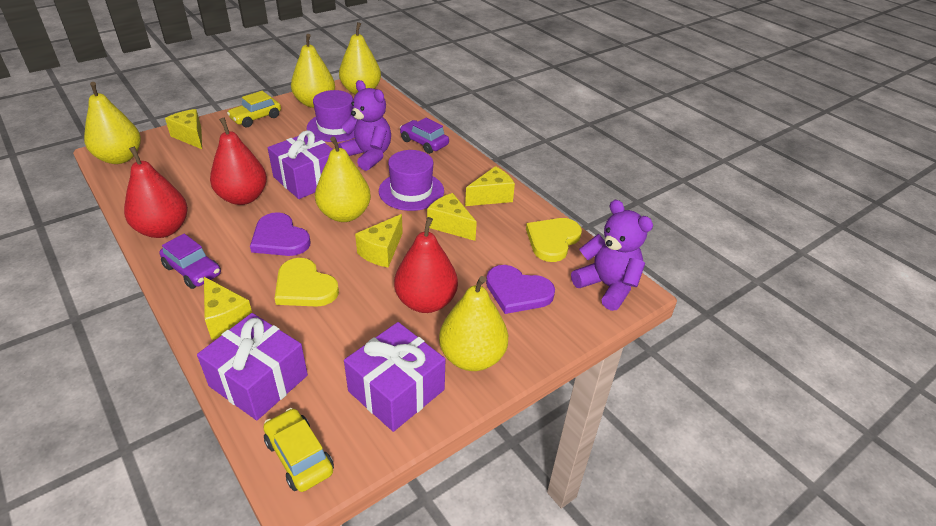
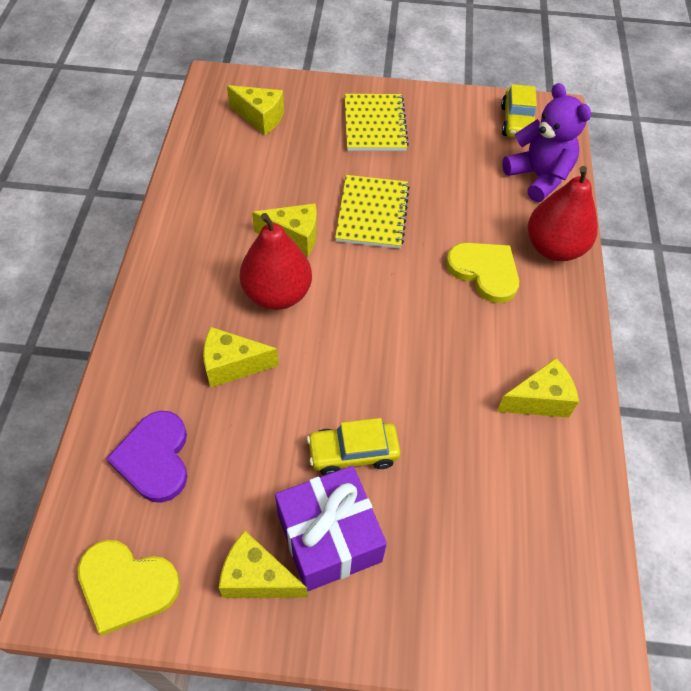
purple car: [159,234,221,289] [400,118,449,154] = 2 -> none = 0
purple gift: [197,313,308,420] [268,130,333,199] [344,322,445,432] = 3 -> [275,466,387,592] = 1
purple hat: [307,90,355,142] [379,150,444,211] = 2 -> none = 0
purple heart: [250,212,310,256] [486,265,555,314] = 2 -> [106,411,187,503] = 1
purple teddy bear: [338,80,391,171] [571,200,653,311] = 2 -> [502,83,591,202] = 1
red pear: [124,146,188,238] [210,117,267,205] [394,217,458,313] = 3 -> [240,213,312,310] [528,166,598,261] = 2
yellow notebook: none = 0 -> [335,175,410,249] [345,94,409,151] = 2
yellow pear: [84,82,141,164] [291,34,335,108] [315,137,371,222] [339,22,381,95] [439,276,508,371] = 5 -> none = 0

